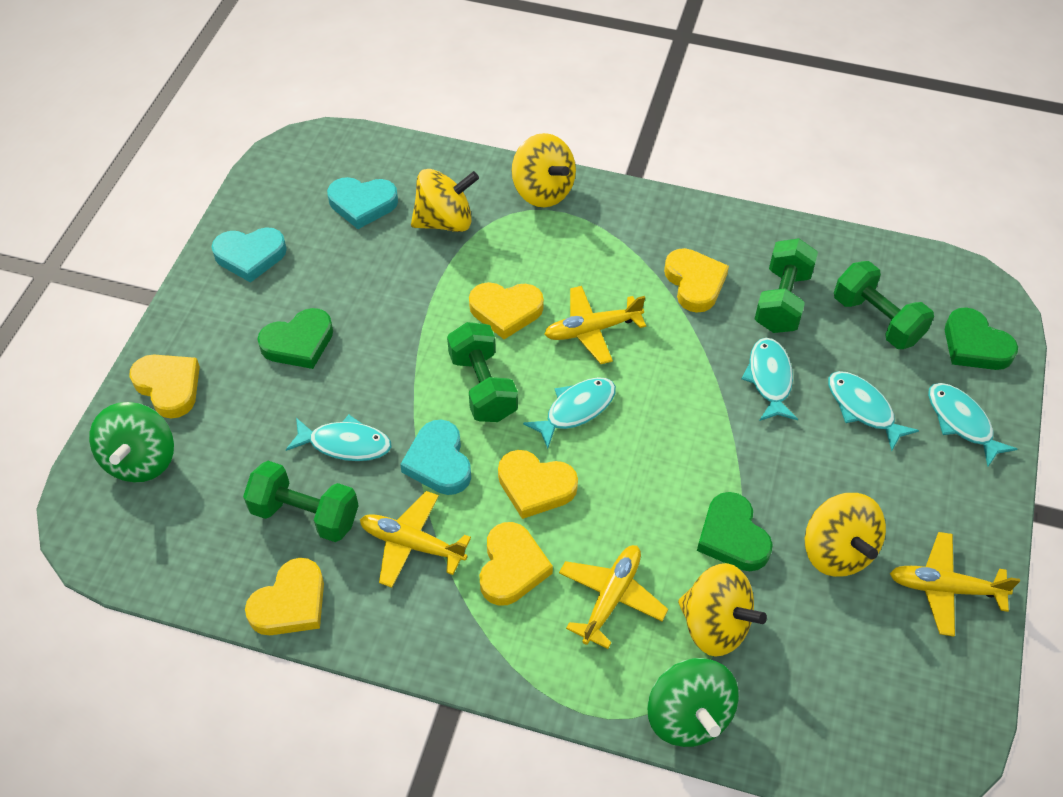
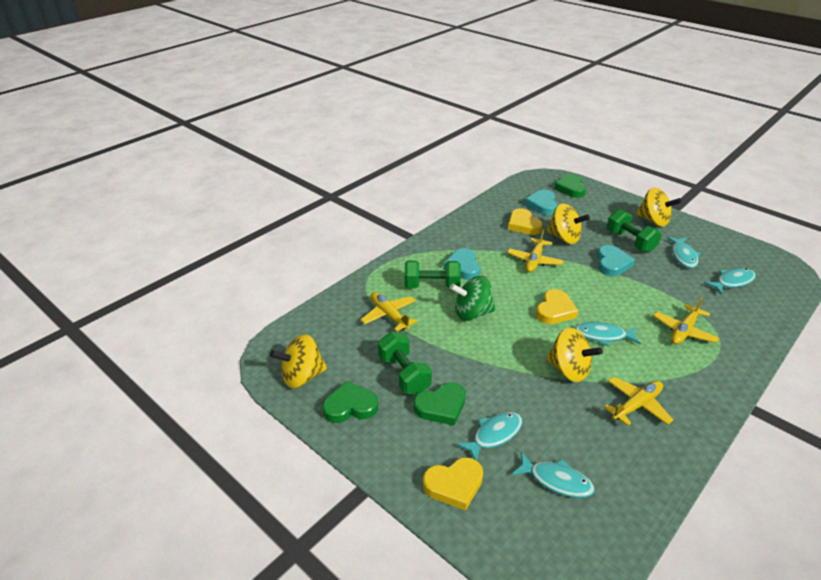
green dumbbell: [243,461,359,542] [447,322,518,422] [755,238,818,333] [834,261,934,349] = 4 -> [378,332,432,394] [405,261,461,289] [607,209,662,253] = 3
green spinning top: [89,402,174,482] [647,658,739,747] = 2 -> [450,276,495,321] = 1
yellow heart: [130,355,200,419] [245,558,324,635] [469,282,544,339] [480,522,553,606] [498,450,578,519] [664,248,729,313] = 6 -> [423,457,483,511] [508,208,543,235] [536,289,578,324] = 3

